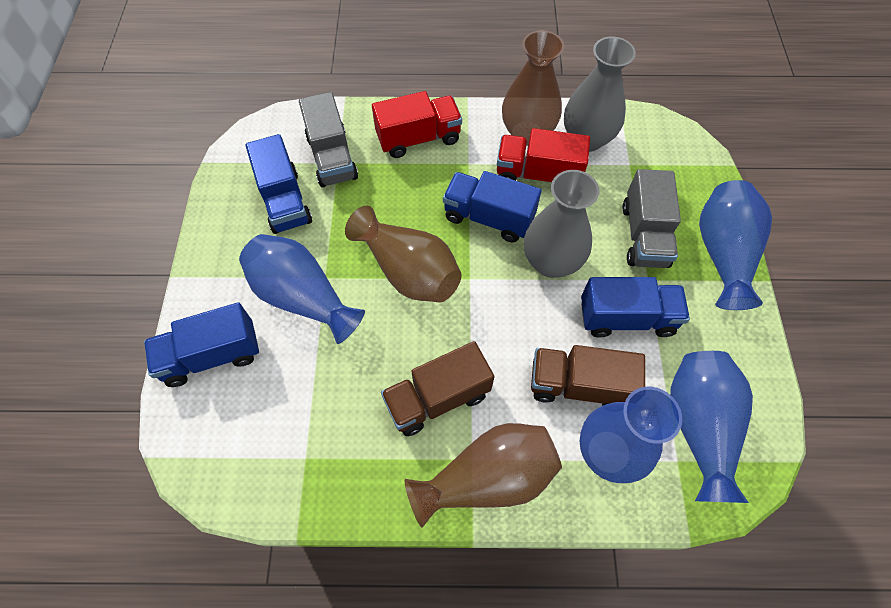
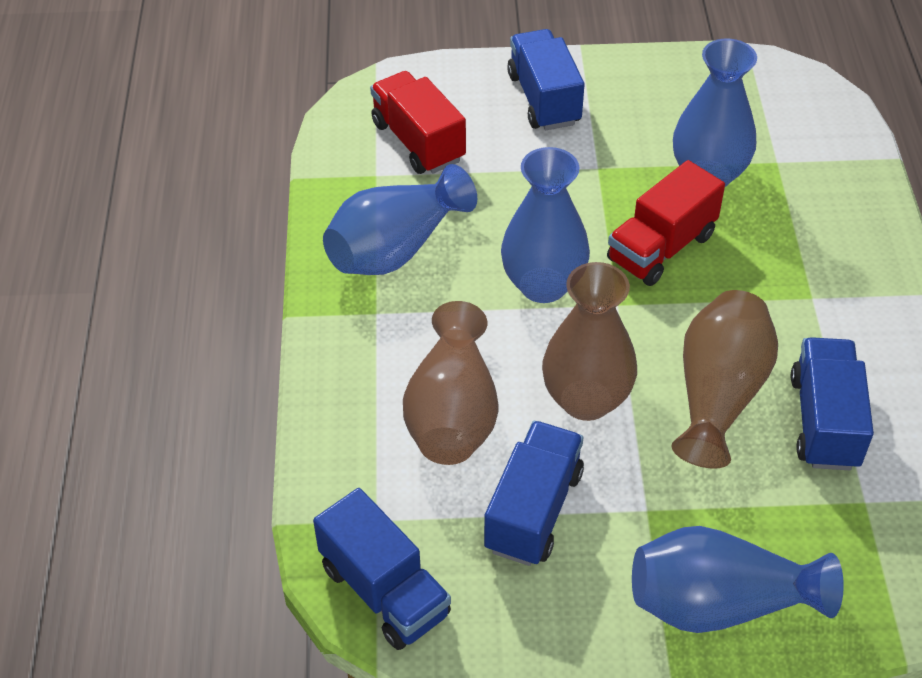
brown truck: [381,341,494,436] [531,345,645,406] = 2 -> none = 0
grey truck: [299,92,358,188] [622,169,681,268] = 2 -> none = 0
grey vase: [524,170,599,278] [564,36,636,152] = 2 -> none = 0

